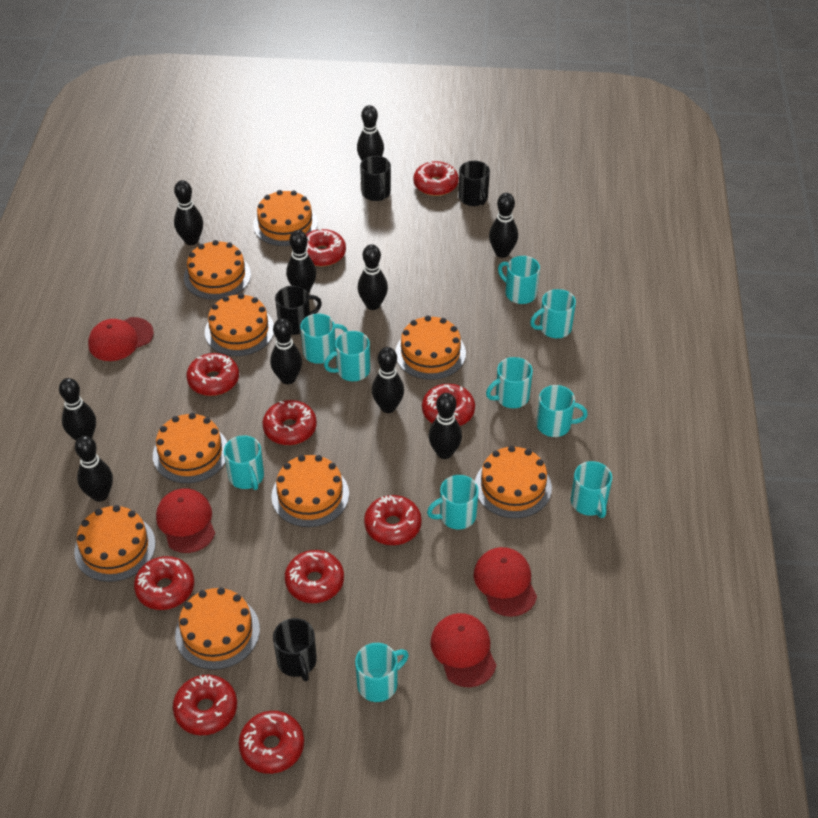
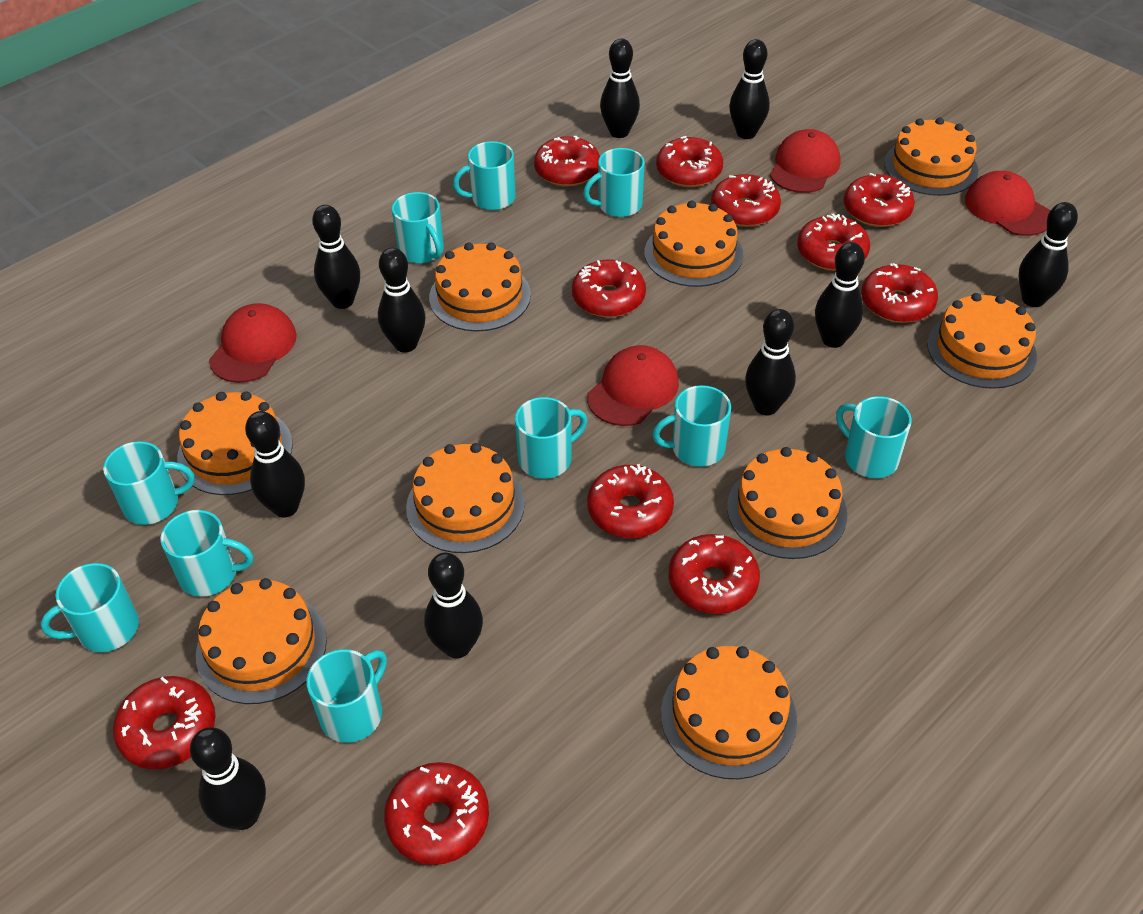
black mug: [273,618,317,681] [275,286,322,335] [360,156,391,201] [459,161,490,206] = 4 -> none = 0
red donut: [134,556,194,610] [173,675,237,735] [186,353,239,396] [239,711,304,774] [262,400,317,445] [285,550,344,603] [306,228,346,267] [364,495,422,545] [413,161,459,196] [422,383,475,426] = 10 -> [113,676,215,769] [384,762,489,865] [534,135,600,186] [572,259,646,317] [587,464,674,538] [656,136,723,187] [668,534,760,614] [711,174,781,227] [797,214,870,271] [844,173,915,227] [861,263,938,323] = 11

